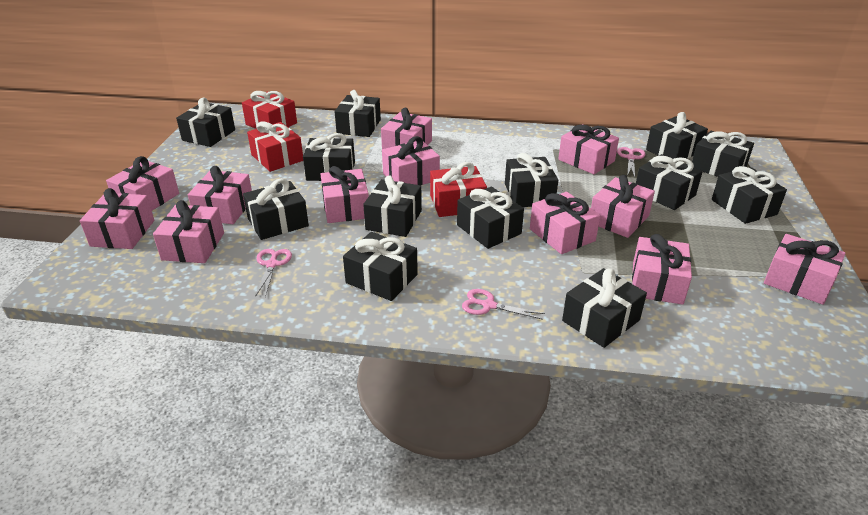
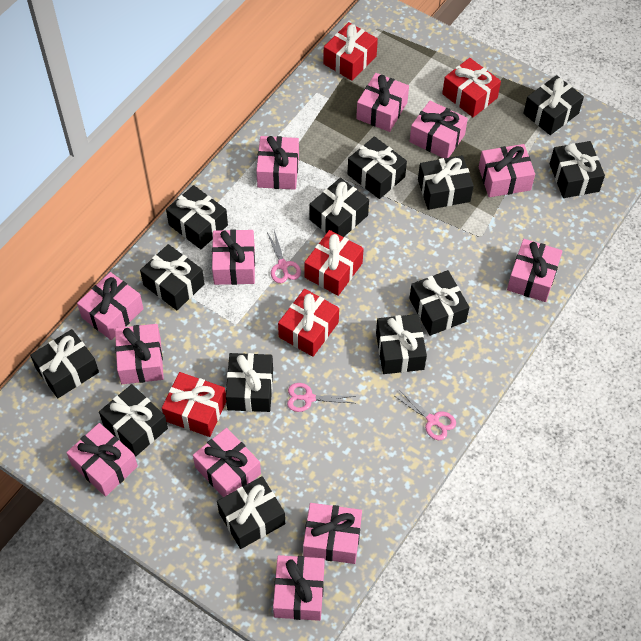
red gift: [242,91,297,129] [247,121,303,172] [430,162,487,217] = 3 -> [162,372,226,437] [278,289,339,357] [304,230,364,296] [323,22,378,81] [442,58,501,117] = 5

